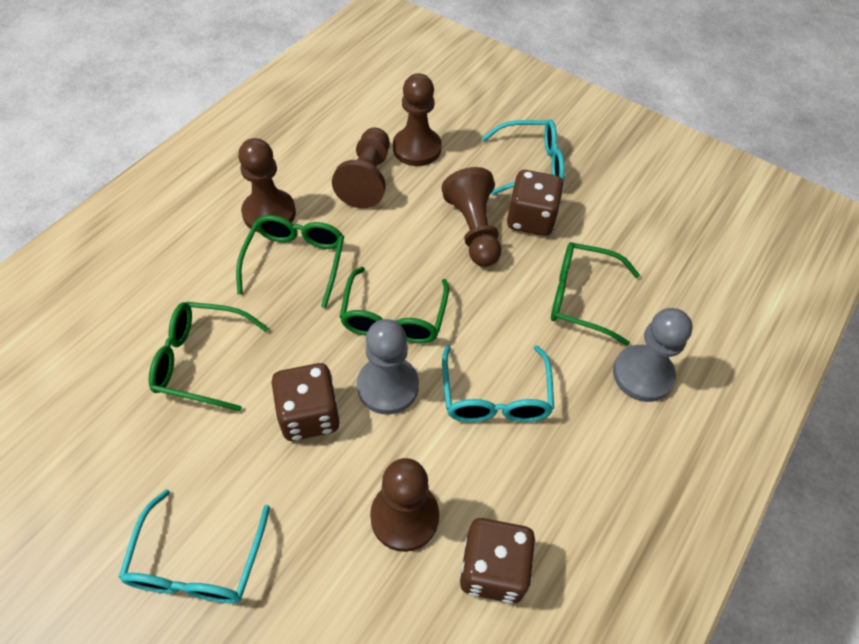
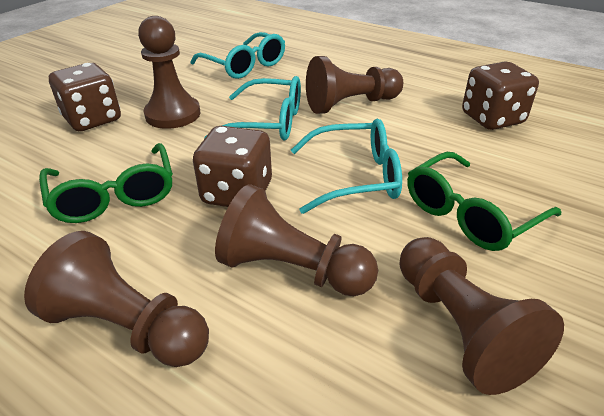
green glasses: [149,302,269,412] [236,215,344,308] [340,267,449,344] [551,242,640,346] = 4 -> [39,143,173,223] [407,152,561,251] = 2
grey pawn: [357,319,419,414] [613,308,692,402] = 2 -> none = 0

